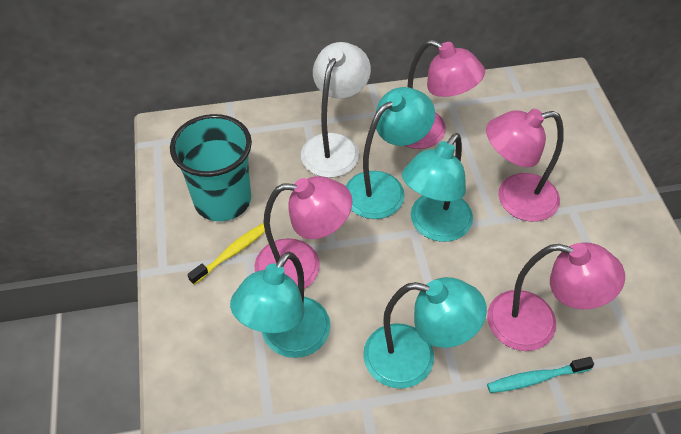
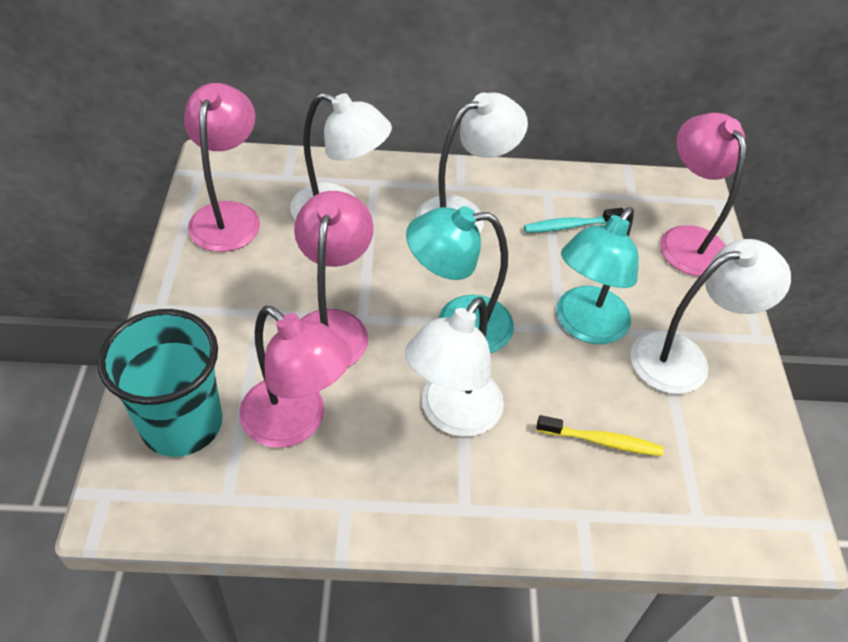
turquoise lamp: [230,252,331,358] [346,87,435,219] [363,277,487,389] [402,133,473,242] = 4 -> [406,206,514,353] [557,207,639,344] = 2
white lamp: [301,42,371,178] = 1 -> [290,92,392,220] [405,297,504,437] [416,92,528,233] [630,239,791,394] = 4

